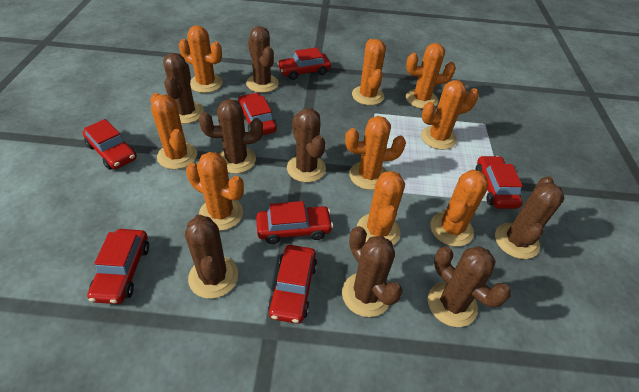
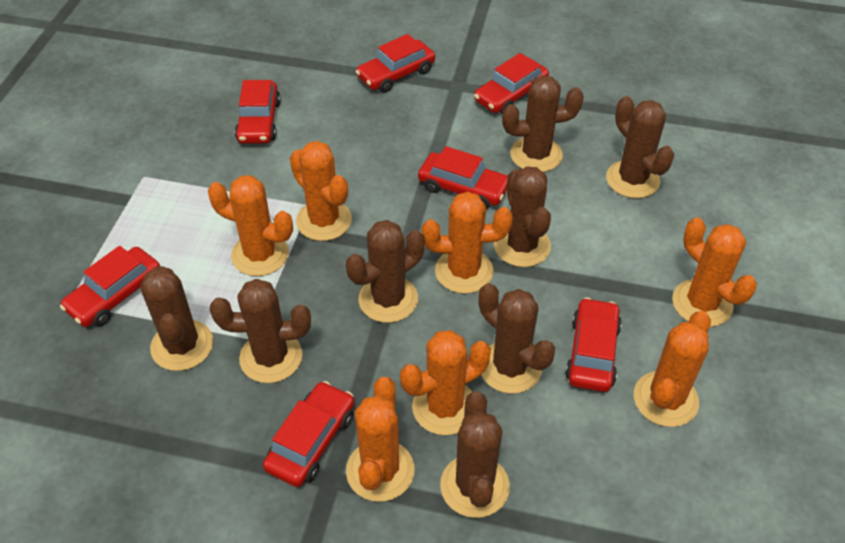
orange cactus: [150,93,197,169] [179,25,223,93] [186,152,244,231] [345,116,406,190] [352,39,386,105] [357,171,405,245] [406,43,456,109] [421,80,479,150] [430,170,488,247] = 9 -> [208,175,293,276] [290,141,352,241] [346,377,415,502] [400,330,491,435] [422,192,513,294] [634,311,711,427] [672,218,757,327] = 7

